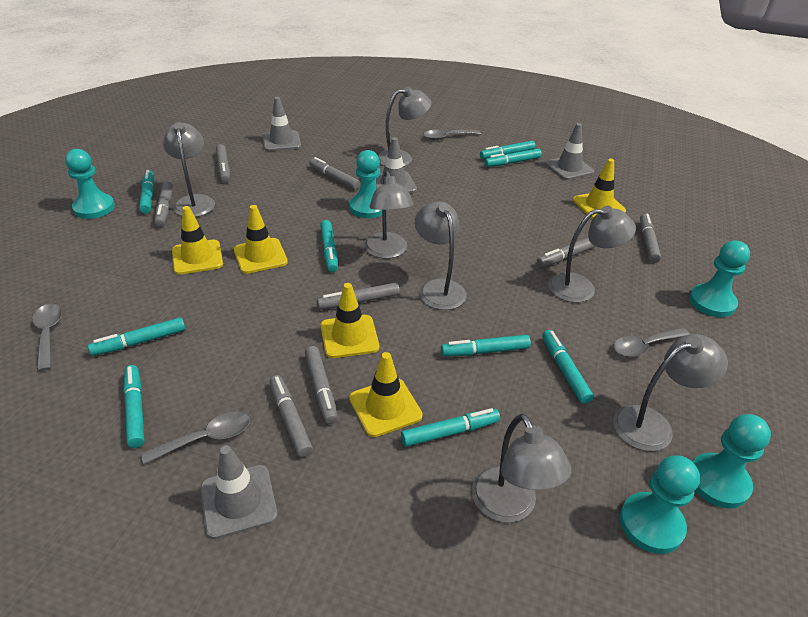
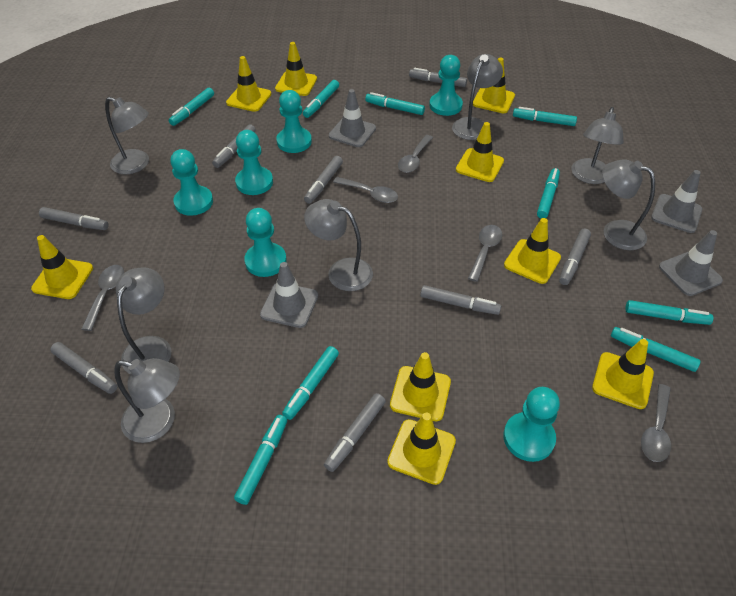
grey spoon: [32,304,62,371] [141,412,250,464] [424,130,481,140] [614,328,690,357] = 4 -> [81,265,124,331] [333,177,398,203] [398,135,433,173] [468,225,503,282] [641,384,671,462] = 5
turquoise pawn: [65,149,115,219] [350,150,387,218] [620,455,700,554] [689,240,750,317] [692,414,771,509] = 5 -> [170,149,213,216] [235,130,273,195] [244,208,287,277] [276,90,312,153] [429,55,463,116] [503,387,560,462] = 6
yellow traffic cone: [172,206,223,275] [234,205,288,274] [321,283,379,358] [349,352,423,437] [573,159,626,219] = 5 -> [31,235,93,299] [226,56,271,112] [275,42,317,96] [387,413,456,485] [390,352,451,421] [456,122,504,182] [473,58,515,113] [504,218,561,284] [592,339,654,409] = 9

